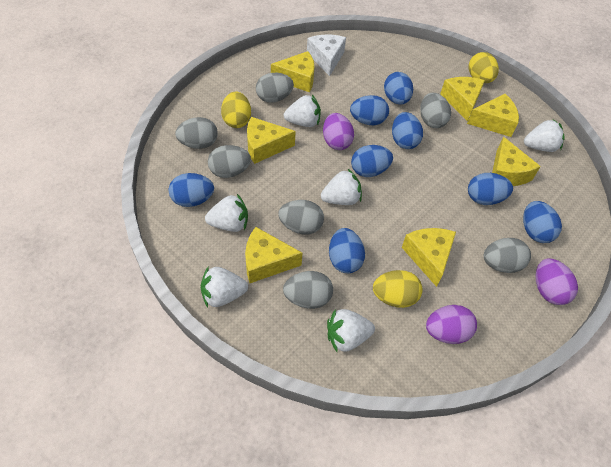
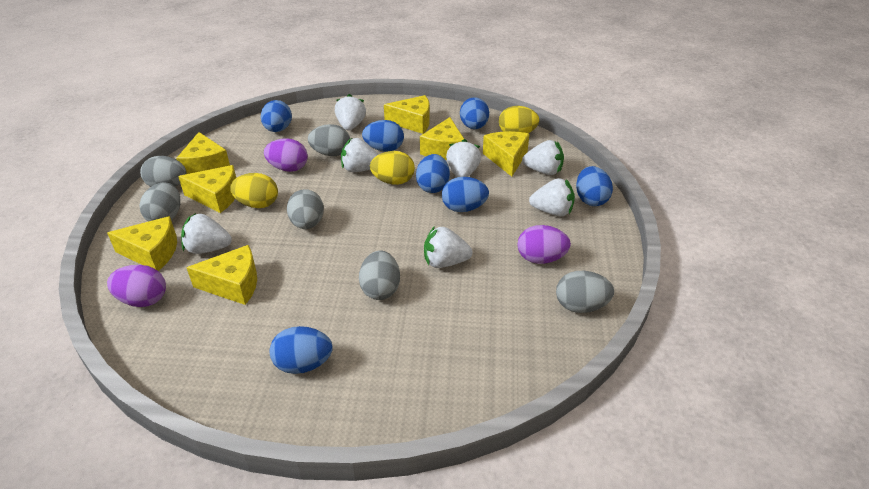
blue egg: [169,173,214,207] [329,228,365,273] [350,95,389,125] [351,145,393,177] [384,72,413,105] [392,112,423,149] [468,173,513,205] [523,201,562,243] = 8 -> [261,100,292,132] [270,326,333,374] [362,120,404,152] [416,154,450,193] [442,177,489,212] [460,97,489,129] [576,166,613,206] = 7
grey egg: [175,117,218,149] [208,145,251,178] [256,73,294,103] [278,200,324,235] [283,271,333,309] [420,93,451,128] [484,238,531,273] = 7 -> [139,183,180,222] [140,156,186,187] [287,189,324,229] [308,124,350,156] [359,250,400,300] [556,271,614,313] = 6
white cheese: [307,35,346,76] = 1 -> none = 0
white strawberry: [201,266,248,307] [205,194,248,232] [284,95,321,127] [321,169,362,205] [327,309,375,352] [524,119,565,152] = 6 -> [181,213,232,254] [335,94,366,131] [341,138,379,172] [424,226,473,268] [446,139,481,177] [522,140,564,175] [529,178,575,216] = 7

